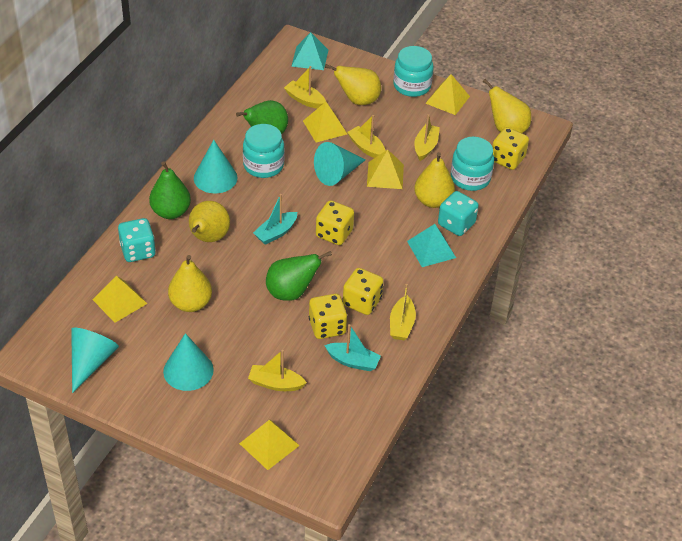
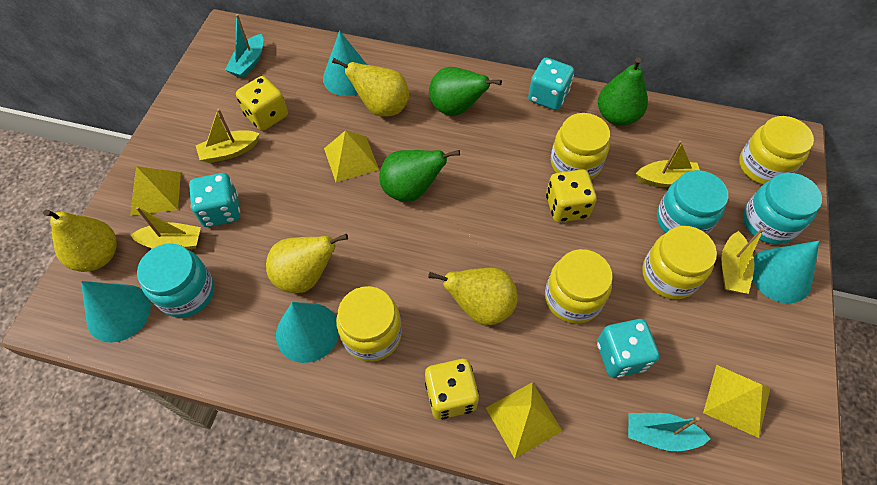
turquoise dice: [118,218,156,262] [438,191,479,236] = 2 -> [189,173,240,227] [528,58,574,110] [597,319,659,378] = 3
turquoise pyramid: [291,32,328,70] [407,224,456,267] = 2 -> none = 0
yellow boat: [248,350,307,391] [284,66,326,109] [347,115,386,158] [390,284,416,340] [414,114,440,161] = 5 -> [130,207,201,249] [196,109,260,163] [636,140,700,187] [722,228,764,294] = 4
yellow dice: [309,294,347,339] [316,200,354,245] [343,268,384,315] [492,127,529,170] = 4 -> [236,76,288,131] [425,359,479,419] [546,169,597,223] = 3
yellow jar: none = 0 -> [336,286,402,362] [545,249,613,324] [551,113,610,180] [642,226,717,299] [739,116,814,185] = 5
yellow pear: [168,255,212,312] [189,201,230,242] [325,64,381,105] [414,152,455,208] [483,79,531,133] = 5 -> [43,210,117,272] [266,234,348,293] [332,58,409,117] [428,268,518,325] = 4
yellow pyramid: [92,276,147,323] [239,420,300,470] [303,102,347,142] [367,149,404,189] [425,74,470,115] = 5 -> [130,166,181,216] [324,130,379,182] [486,382,562,459] [703,365,770,438] = 4

